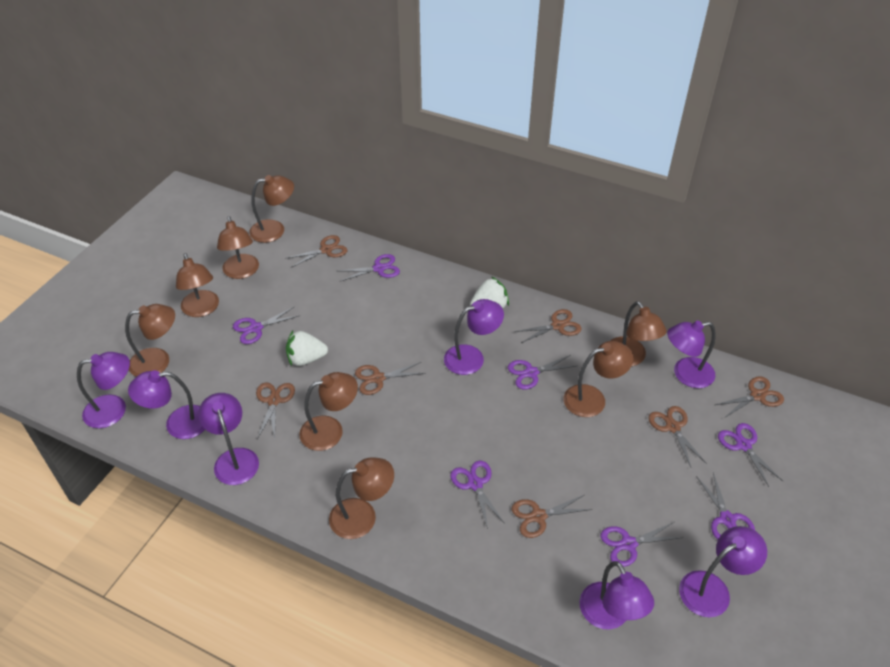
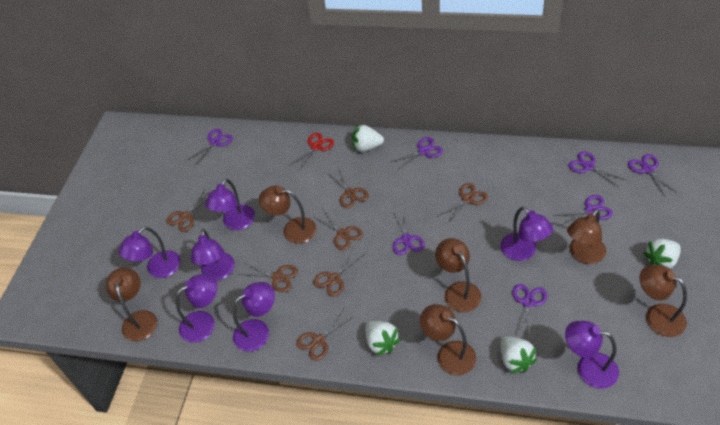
brown lamp: [125,304,175,377] [176,253,219,317] [217,216,259,279] [249,175,294,243] [299,372,358,451] [329,457,394,539] [564,341,633,417] [610,301,667,366] = 8 -> [105,267,157,342] [259,185,316,244] [420,304,477,376] [435,238,481,313] [567,209,606,264] [640,264,687,337] = 6
red scissors: none = 0 -> [290,133,334,171] = 1
white strawberry: [286,331,328,366] [470,276,509,309] = 2 -> [352,125,384,152] [365,321,401,356] [501,336,537,374] [643,239,681,269] = 4

